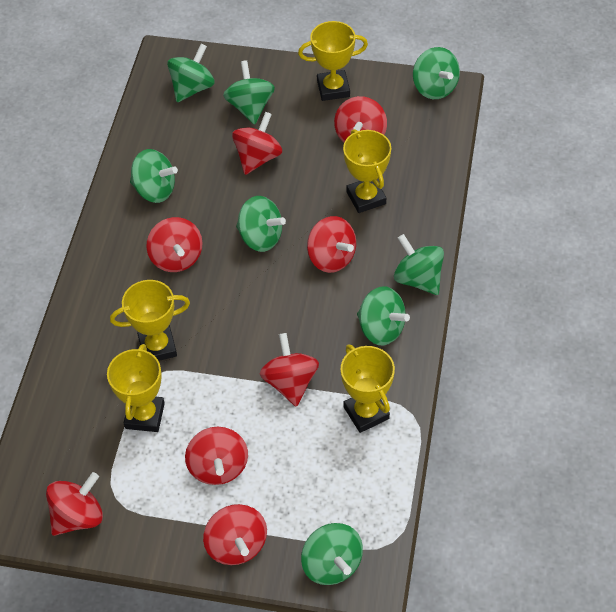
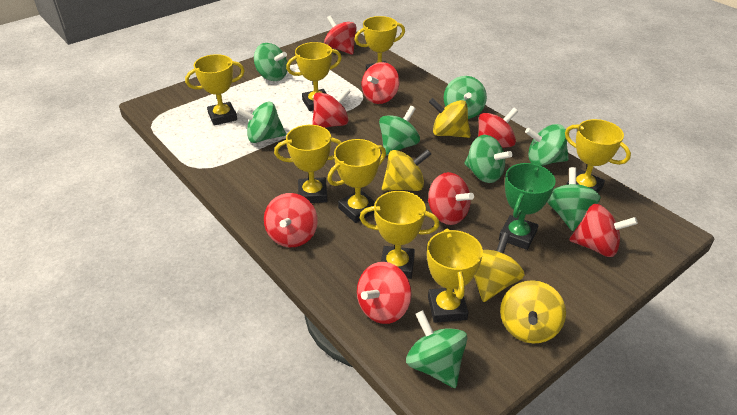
green trophy: none = 0 -> [499,163,556,250] = 1
yellow spinning top: none = 0 -> [382,149,431,191] [429,98,471,138] [474,232,525,302] [500,280,566,344] = 4
yellow trophy: [107,344,165,432] [110,280,190,361] [298,21,368,101] [341,344,395,433] [343,129,391,213] = 5 -> [185,54,245,126] [274,125,342,203] [286,42,342,111] [327,139,386,223] [354,16,405,70] [360,191,439,279] [427,229,483,323] [565,119,631,192] = 8

